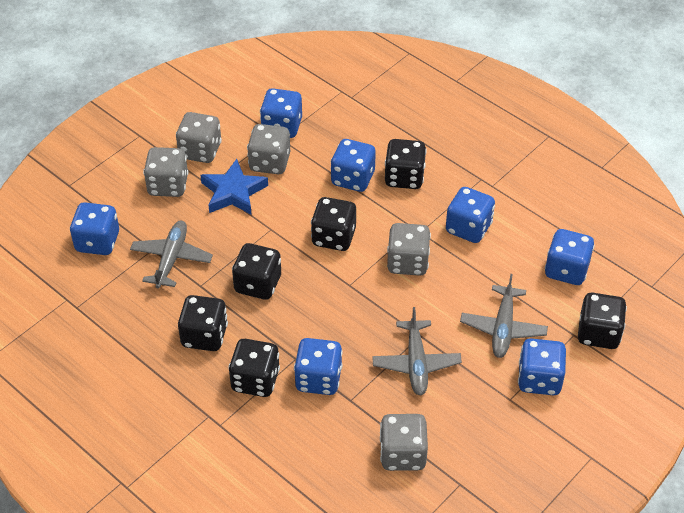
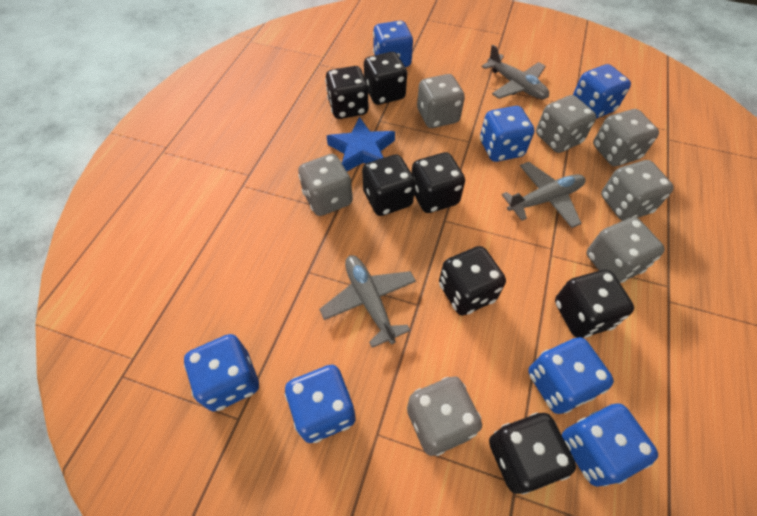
black dice: [178,295,228,351] [228,339,280,397] [232,243,281,300] [311,197,356,251] [385,139,427,189] [578,293,627,349] = 6 -> [325,66,368,119] [362,154,415,216] [364,52,407,105] [412,152,465,213] [439,246,506,316] [489,413,576,495] [555,270,634,338] = 7
grey dice: [143,147,189,197] [176,112,222,163] [247,124,290,174] [380,414,428,471] [387,223,431,276] = 5 -> [298,154,353,216] [407,376,482,456] [417,74,465,128] [536,95,596,153] [587,217,665,283] [593,109,659,166] [601,160,674,221] = 7

